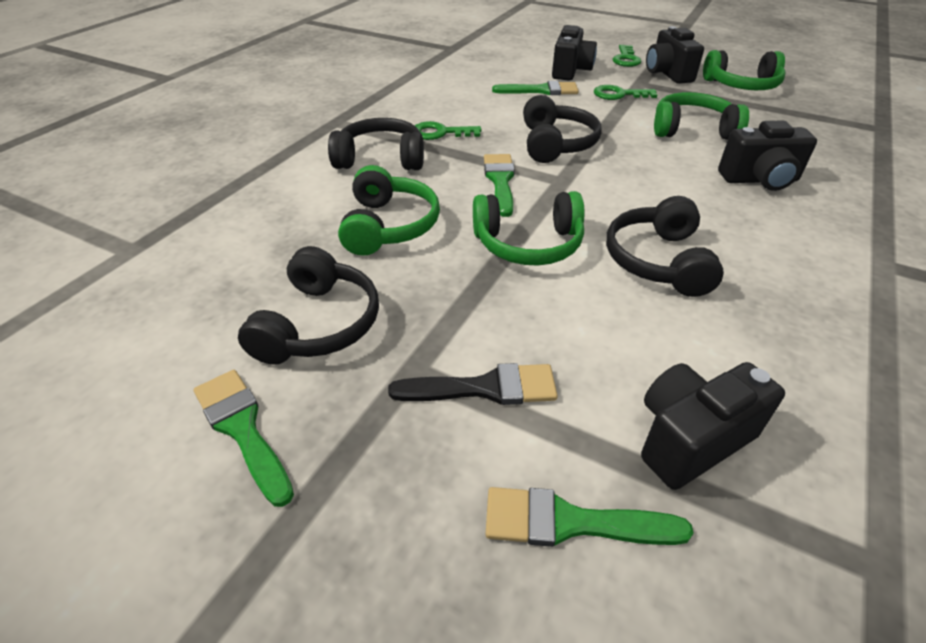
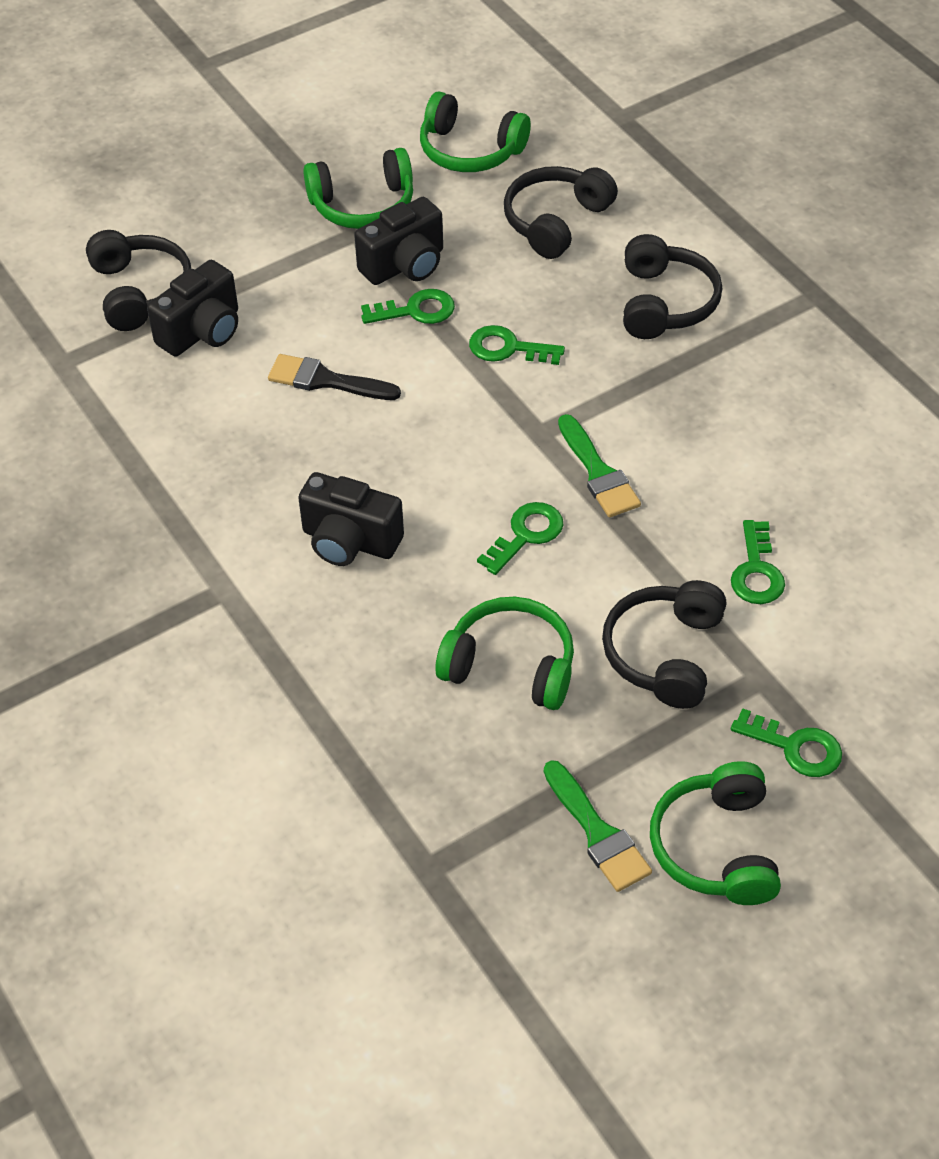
black camera: [552,25,597,80] [641,362,785,490] [646,26,704,84] [718,120,817,191] = 4 -> [147,260,238,357] [298,472,404,566] [354,197,443,285] = 3
green brush: [193,370,294,507] [484,154,515,217] [485,487,694,547] [492,81,579,95] = 4 -> [544,760,652,892] [558,414,641,517] = 2
green key: [415,121,481,140] [594,85,657,100] [613,45,642,67] = 3 -> [361,289,455,324] [469,325,565,365] [477,502,563,575] [731,520,785,604] [731,708,842,777] = 5

